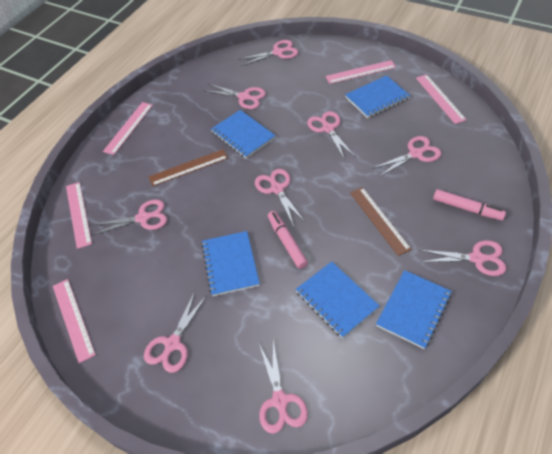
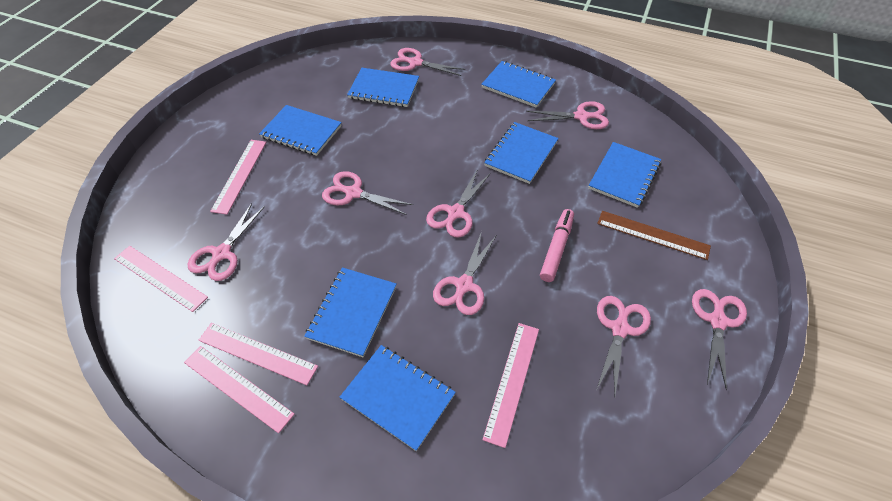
blue notebook: [202,231,260,296] [211,110,276,158] [295,262,380,338] [345,75,410,118] [376,270,452,349] = 5 -> [259,105,342,156] [304,267,397,357] [340,345,456,451] [347,68,419,107] [481,61,556,108] [484,122,559,184] [588,142,661,208] = 7
brown ruler: [149,149,228,186] [350,187,412,256] = 2 -> [597,211,711,260] = 1
pink marker: [268,211,308,269] [433,189,506,220] = 2 -> [540,209,574,282] = 1
pink scissors: [92,199,167,235] [144,292,207,373] [203,84,266,109] [238,40,298,66] [255,169,305,226] [259,341,308,434] [307,111,355,160] [372,136,441,177] [419,240,507,276] = 9 -> [188,203,265,281] [322,171,413,215] [390,48,465,76] [426,169,491,238] [433,231,496,315] [526,101,609,129] [597,296,651,395] [692,289,747,391] = 8

